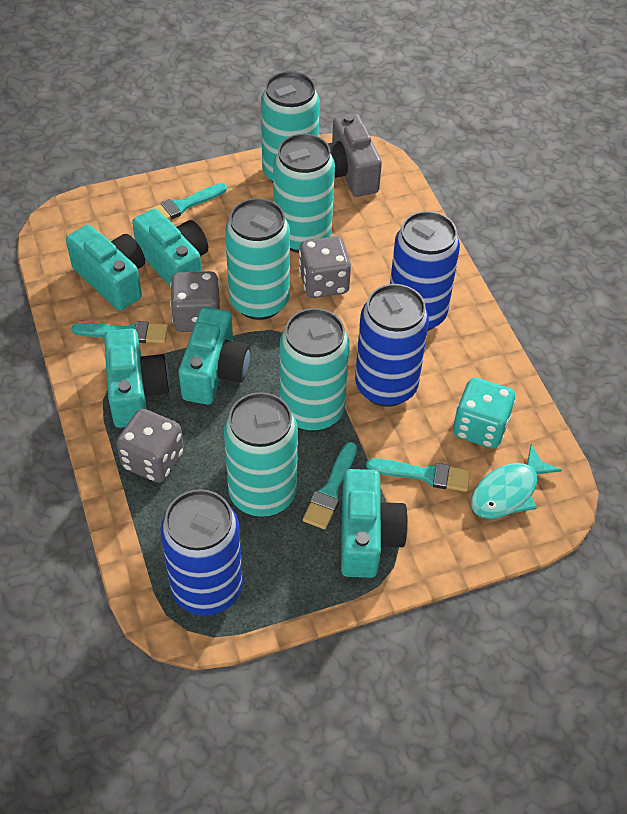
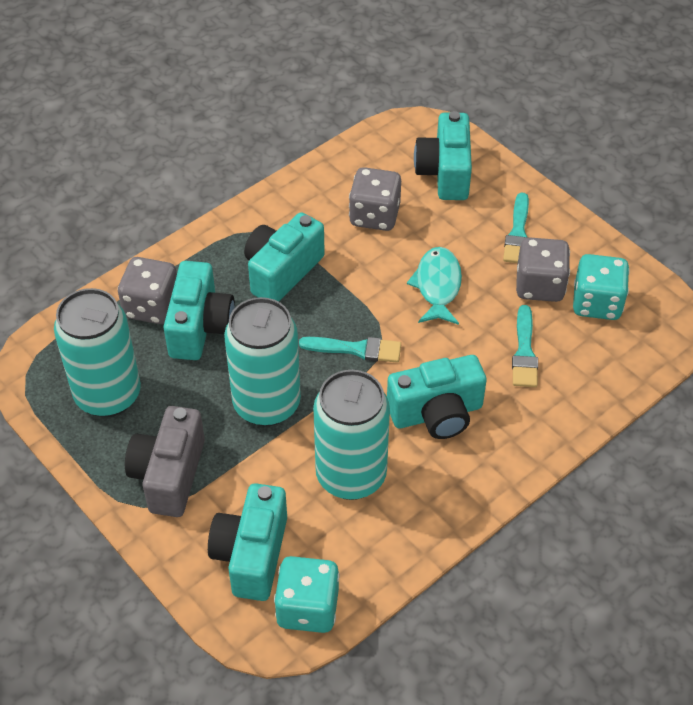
blue can: [161,489,243,615] [355,284,429,407] [390,211,460,331] = 3 -> none = 0
turquoise brush: [72,321,168,343] [145,183,227,219] [303,442,357,529] [366,458,470,492] = 4 -> [299,337,401,363] [503,192,529,263] [512,305,538,387] = 3
turquoise can: [224,392,298,517] [225,198,290,320] [261,71,320,183] [273,134,335,253] [280,308,349,432] = 5 -> [54,288,141,417] [224,297,301,426] [313,370,390,500] = 3
turquoise dice: [453,378,516,449] = 1 -> [274,556,339,633] [573,254,630,320] = 2

